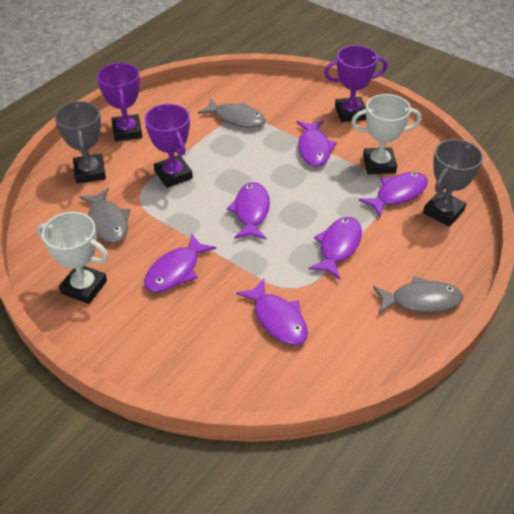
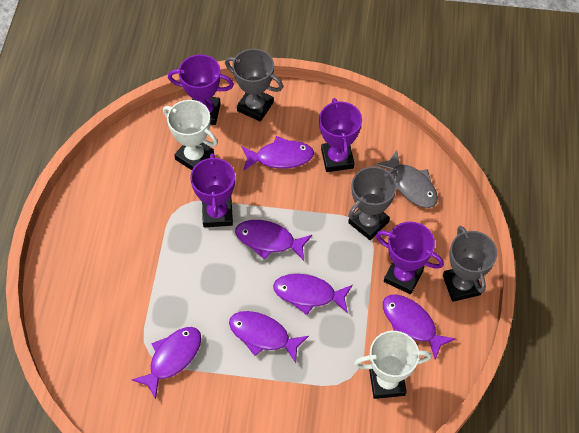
grey fish: [79,188,130,243] [198,98,266,128] [373,276,463,314] = 3 -> [375,150,438,208] = 1
grey trophy: [54,101,106,184] [423,139,483,227] = 2 -> [225,49,283,122] [348,167,397,240] [443,226,497,302] = 3
purple trophy: [97,63,142,141] [145,104,193,188] [324,45,387,122] = 3 -> [168,55,234,125] [190,153,235,227] [319,98,362,172] [376,222,444,294] = 4

